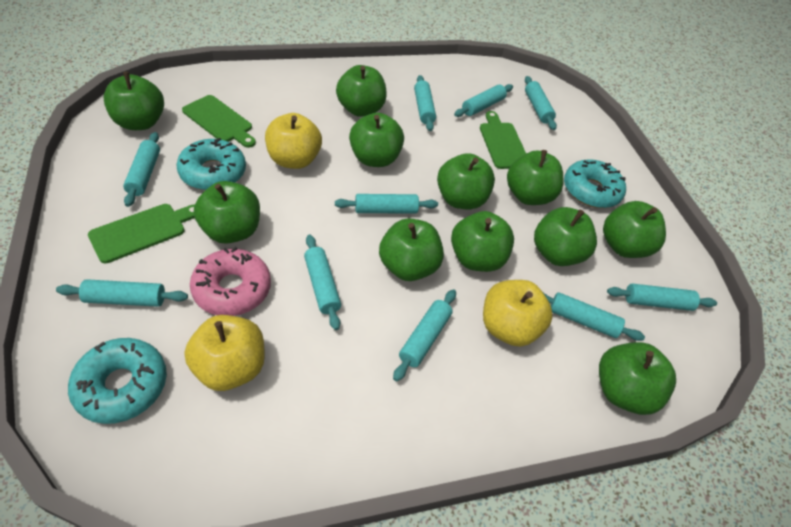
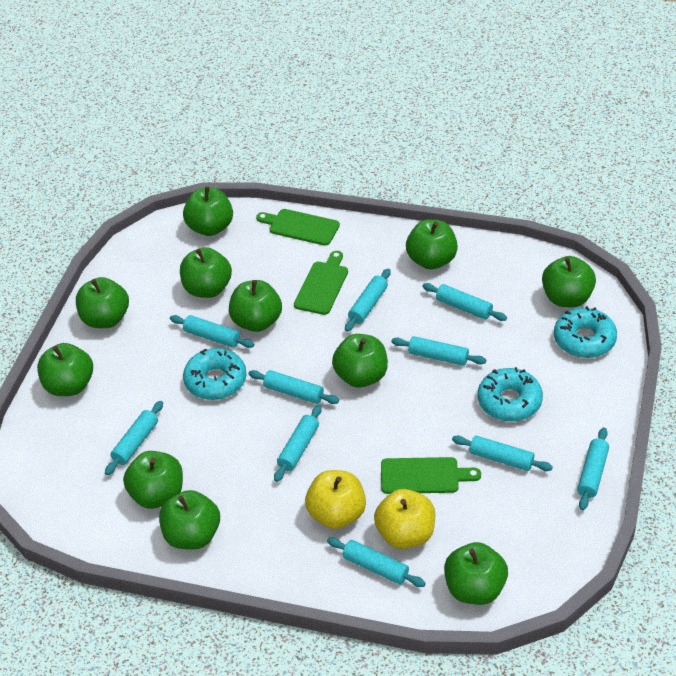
pink donut: [190,247,271,316] = 1 -> none = 0
yellow apple: [184,315,265,391] [265,113,322,169] [483,280,553,347] = 3 -> [305,470,366,529] [374,489,435,549] = 2

